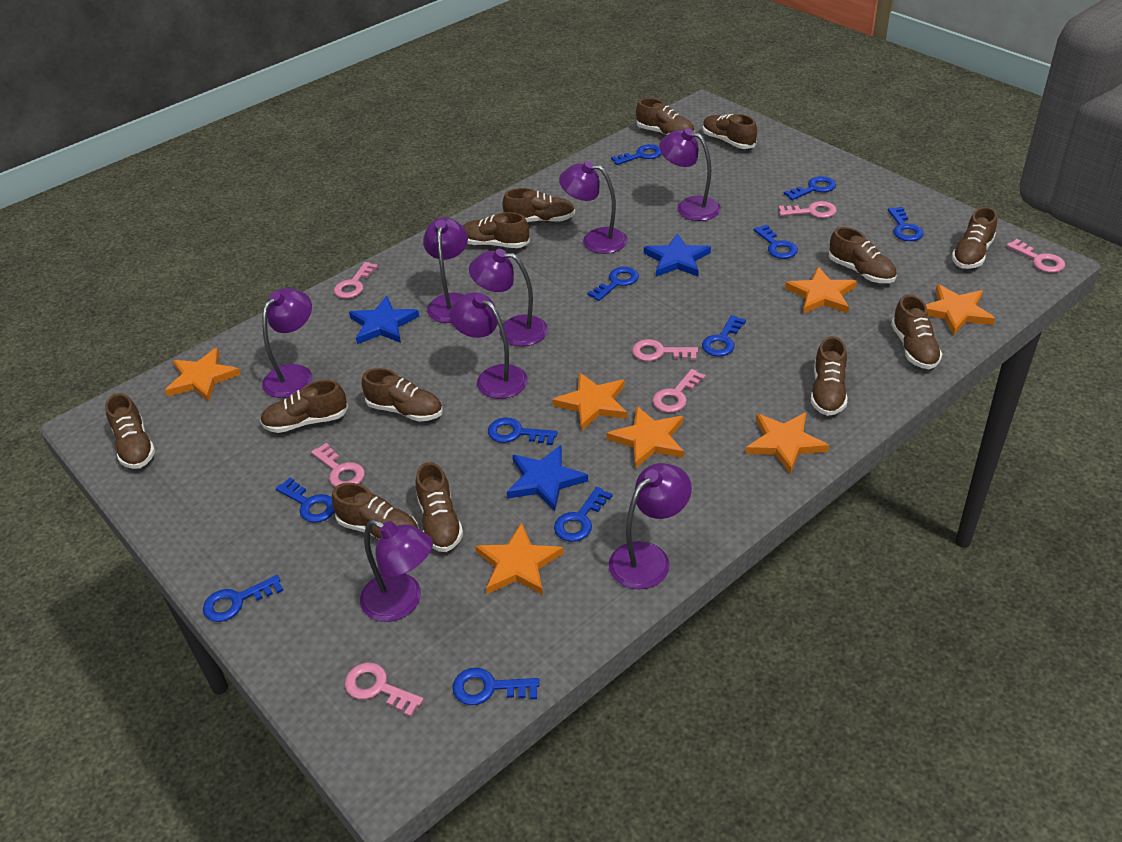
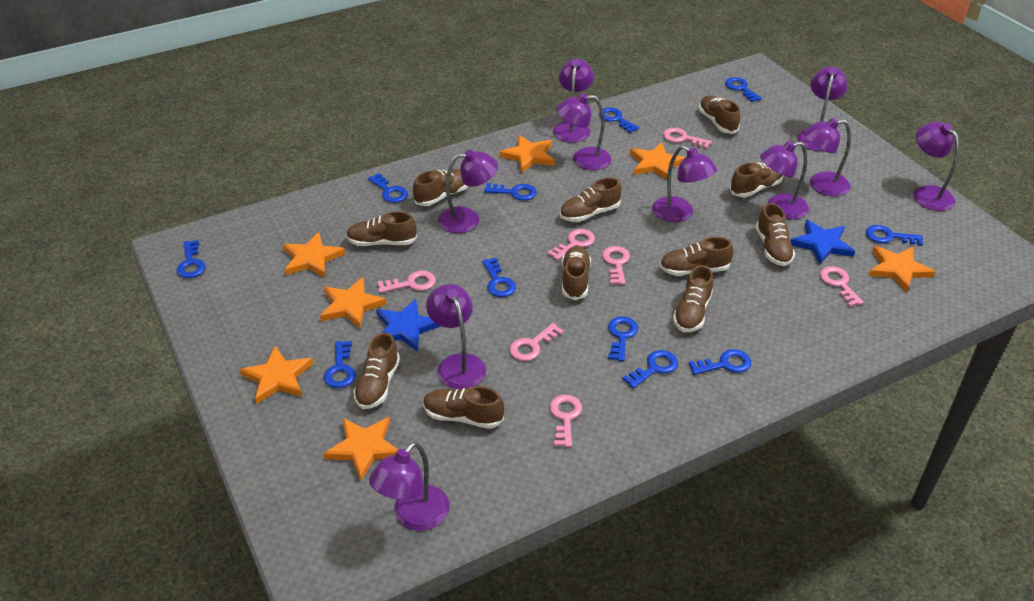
blue star: [349,296,419,344] [507,445,588,511] [644,233,711,277] = 3 -> [376,299,440,352] [790,219,855,265] = 2
brown shoe: [105,393,155,469] [260,380,348,433] [332,483,419,539] [362,368,443,422] [416,462,463,552] [463,212,530,248] [502,188,575,223] [636,98,694,136] [703,114,757,149] [811,336,848,416] [829,227,897,283] [891,295,942,369] [952,207,997,269] = 13 -> [346,211,417,246] [353,332,400,409] [413,169,468,206] [423,386,504,429] [560,177,622,222] [562,245,591,300] [660,237,733,276] [673,265,713,332] [699,95,740,134] [729,162,783,197] [756,203,795,266] = 11
purple lamp: [262,288,312,398] [360,520,433,622] [423,217,468,323] [450,292,528,399] [469,249,548,346] [559,161,627,254] [609,463,692,590] [659,128,721,221] = 8 -> [369,442,449,531] [426,284,486,389] [438,150,498,233] [553,59,594,143] [556,93,611,170] [652,145,717,222] [760,141,809,219] [797,67,848,151] [804,118,851,196] [913,122,959,211] = 10

